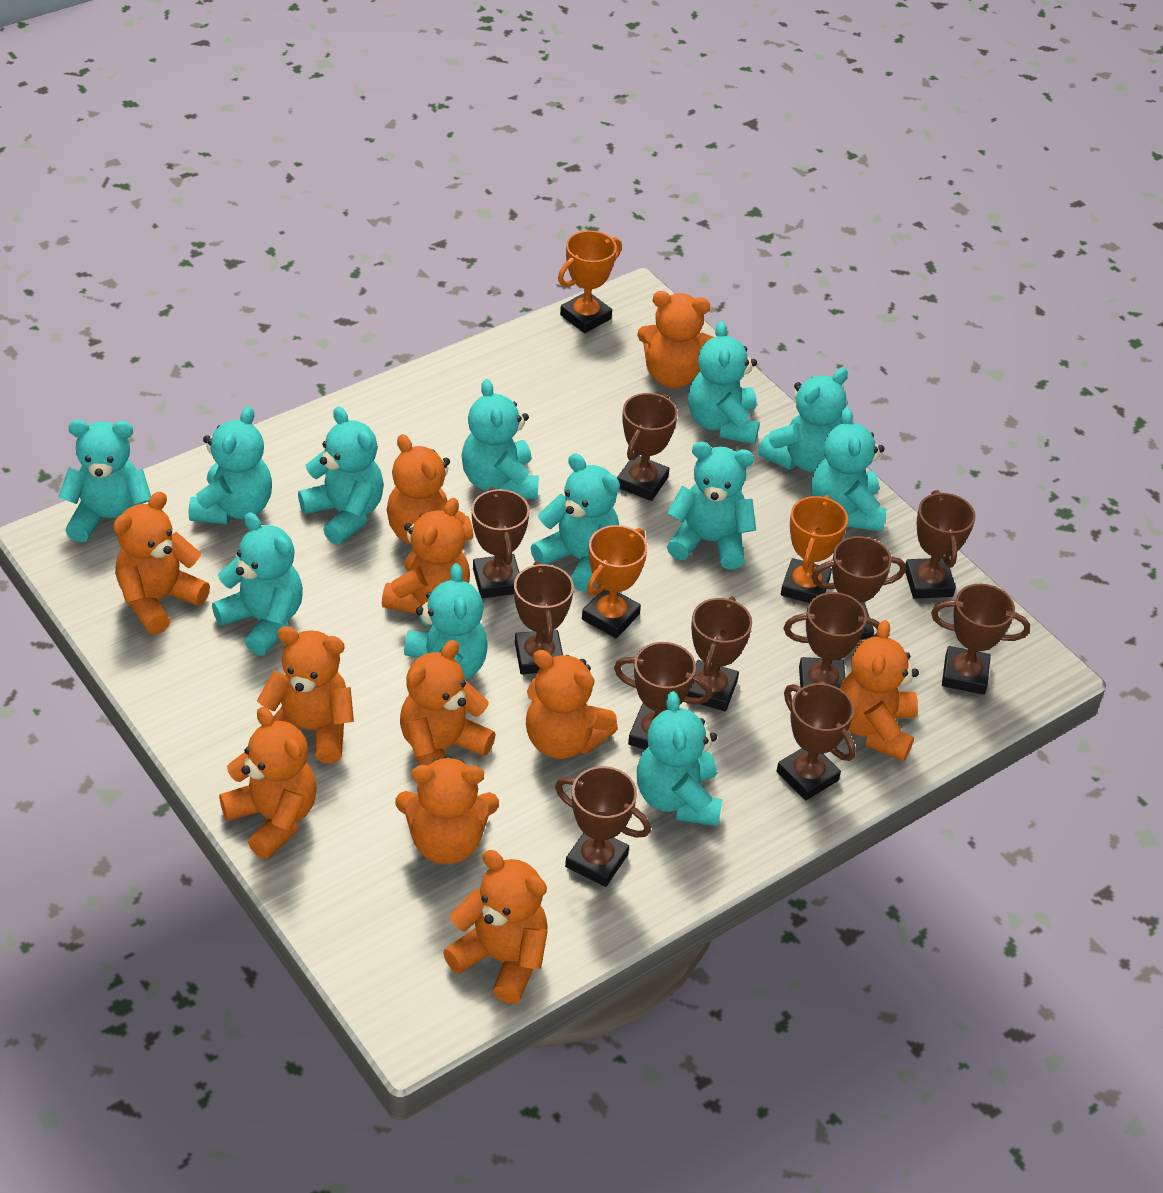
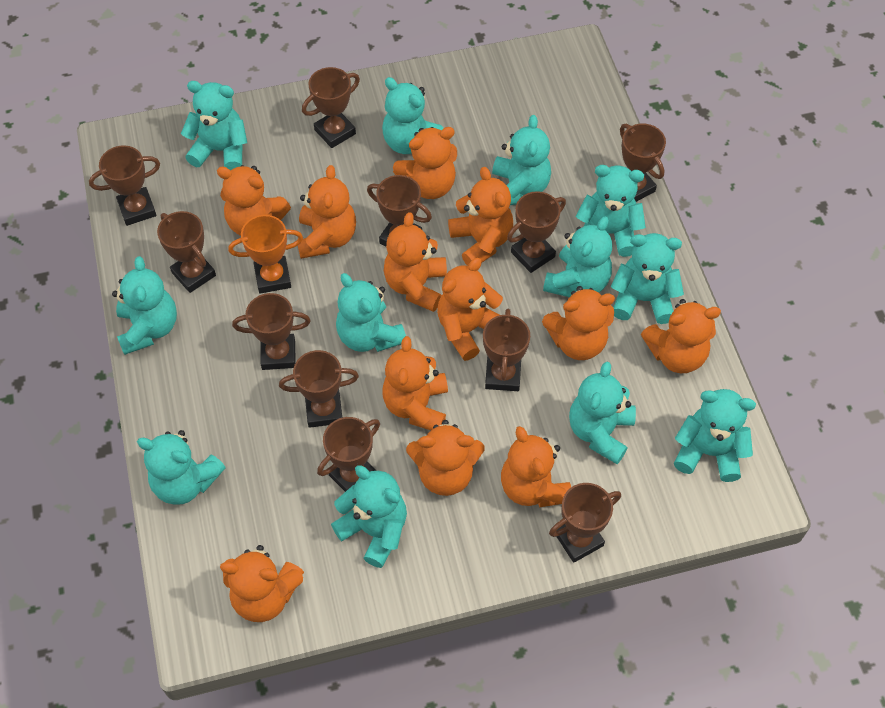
orange teddy bear: [113,492,210,634] [219,707,317,859] [257,626,354,763] [382,498,470,614] [387,434,473,545] [395,756,499,865] [400,640,496,765] [443,850,548,1004] [526,650,618,759] [637,291,714,388] [840,620,919,761] = 11 -> [217,165,291,236] [220,545,304,622] [298,165,356,259] [382,336,448,430] [384,212,447,312] [393,127,457,199] [406,420,484,496] [437,258,503,361] [448,167,513,266] [501,426,571,507] [542,286,615,360] [641,299,721,373] = 12
orange trophy: [558,230,622,333] [582,525,647,638] [781,495,848,603] = 3 -> [228,215,303,294] = 1

